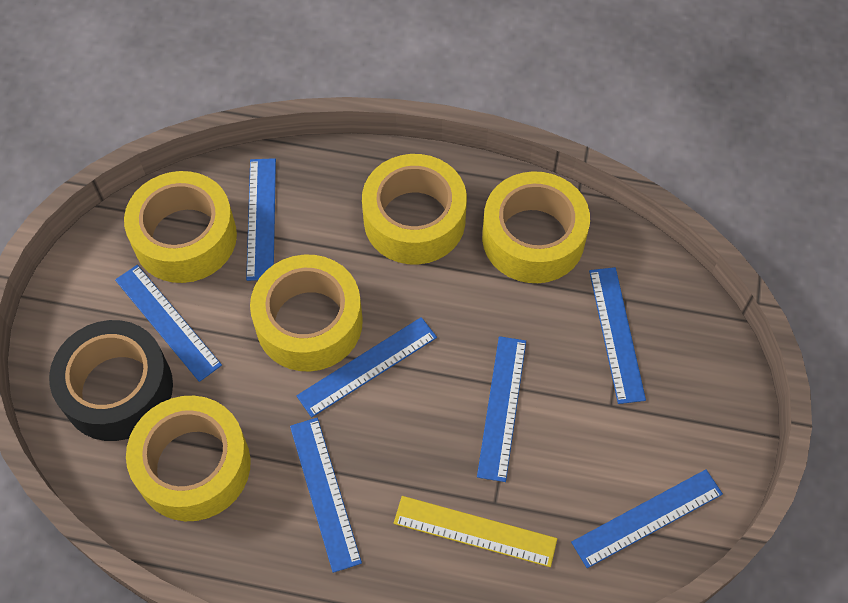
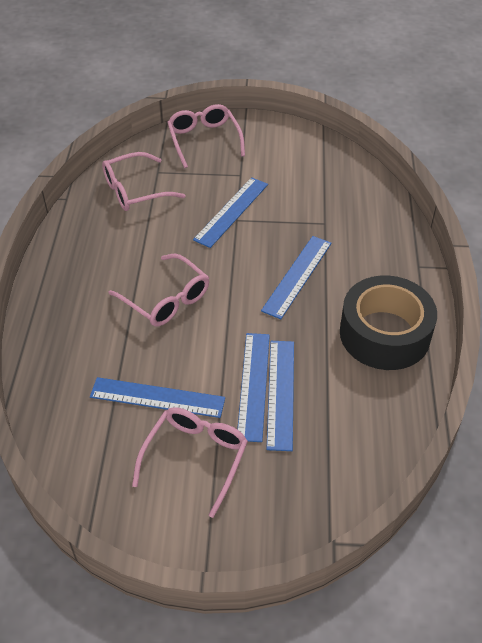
blue ruler: [115,265,222,382] [246,158,276,281] [290,418,362,573] [296,317,437,417] [477,336,526,482] [571,469,723,568] [589,267,646,404] = 7 -> [90,377,225,418] [193,177,268,248] [237,333,270,442] [261,236,331,319] [266,341,294,451] = 5
pink glasses: none = 0 -> [102,152,186,211] [109,254,209,326] [132,407,248,518] [167,104,245,168] = 4
yellow ruler: [394,496,557,567] = 1 -> none = 0
yellow tape: [124,171,237,283] [126,396,251,521] [250,255,363,371] [362,154,467,264] [482,171,590,283] = 5 -> none = 0

